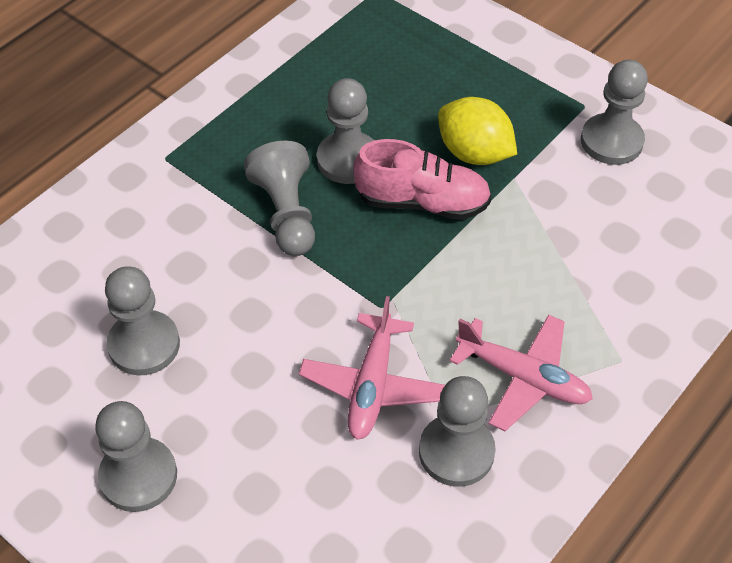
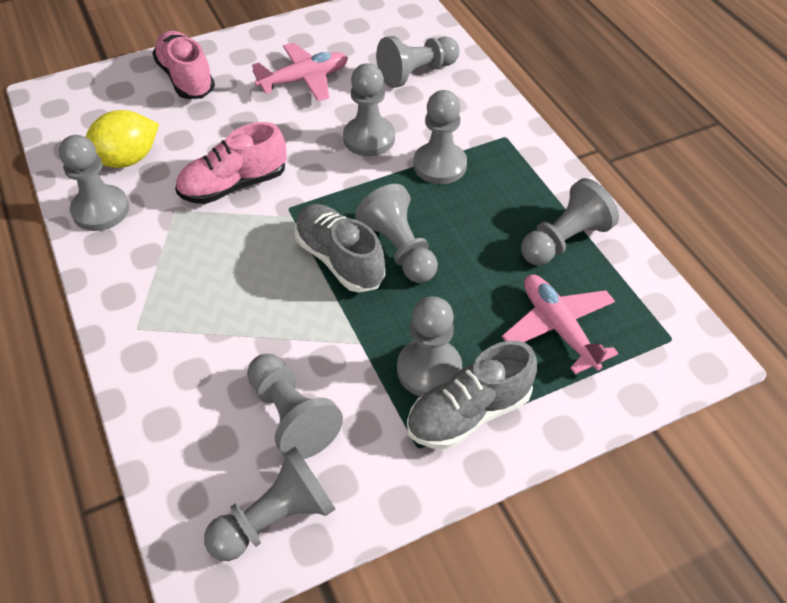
grey pawn: [95,401,177,512] [105,266,180,376] [244,141,315,256] [317,78,374,184] [419,376,496,487] [581,60,648,165] = 6 -> [59,135,129,231] [204,447,335,561] [247,354,343,459] [343,63,395,156] [355,184,438,283] [376,36,459,88] [397,296,462,396] [413,90,467,184] [521,178,619,265] = 9
grey shoe: none = 0 -> [295,204,385,293] [407,341,537,449] = 2
pink shoe: [353,139,491,220] = 1 -> [152,31,215,99] [175,122,287,204] = 2

